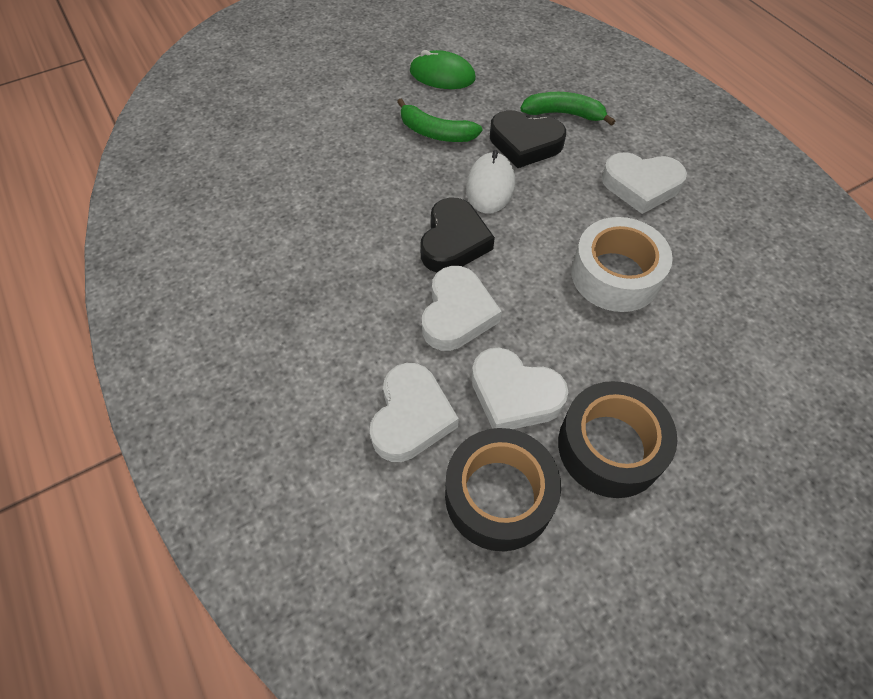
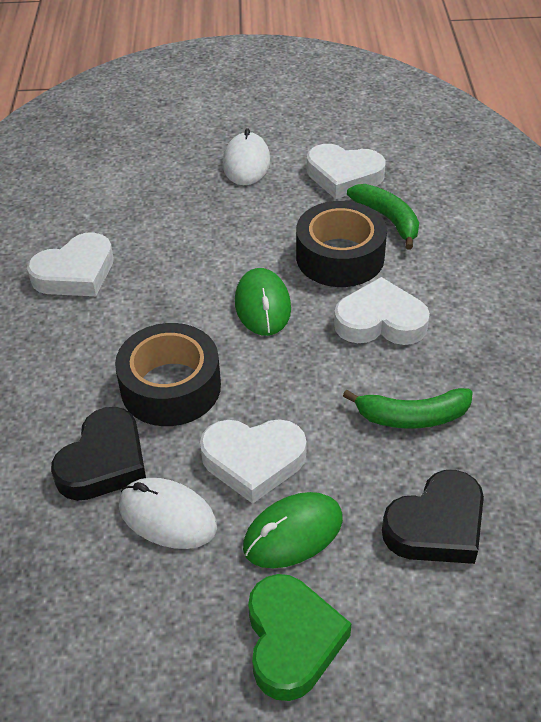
green heart: none = 0 -> [248,574,352,701] = 1
green mouse: [410,50,476,89] = 1 -> [235,268,291,336] [243,492,343,568] = 2
white mouse: [466,150,515,213] = 1 -> [119,478,217,549] [223,128,270,185] = 2
white tape: [571,217,673,312] = 1 -> none = 0

